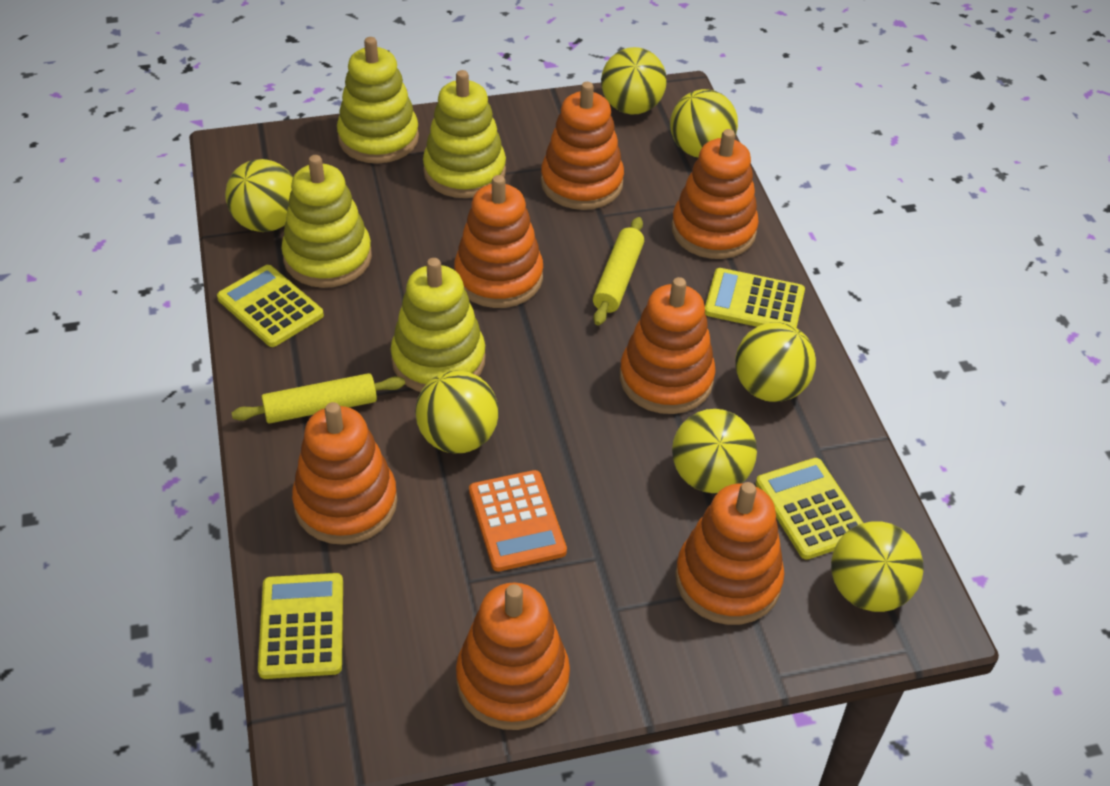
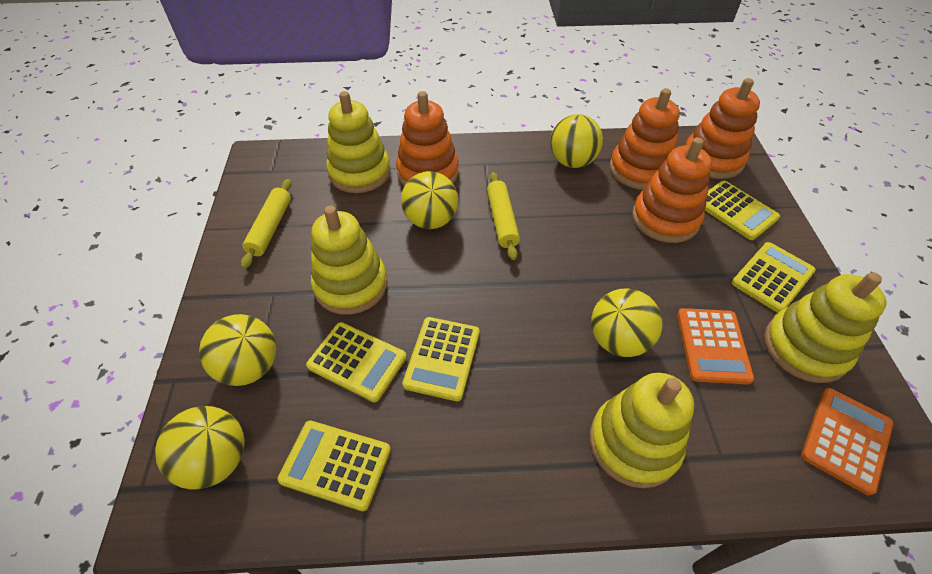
orange calculator: [469,470,567,572] = 1 -> [677,308,754,385] [801,388,893,496] = 2
orange stacking toy: [292,402,397,545] [454,175,543,308] [456,582,570,730] [541,82,624,210] [620,277,716,414] [672,129,759,259] [675,482,784,625] = 7 -> [396,91,459,186] [610,88,680,190] [632,137,712,243] [686,78,760,179] = 4
yellow ball: [225,159,293,232] [415,370,499,454] [601,47,667,115] [670,89,738,158] [672,409,757,493] [735,322,816,402] [831,521,924,612] = 7 -> [155,406,245,489] [199,314,277,386] [401,171,458,229] [550,114,603,168] [591,288,662,357] = 5
yellow calculator: [217,265,324,347] [258,573,343,679] [705,268,805,328] [756,458,863,560] = 4 -> [278,421,391,511] [306,322,407,402] [402,317,480,401] [705,181,780,240] [732,242,816,313] = 5

